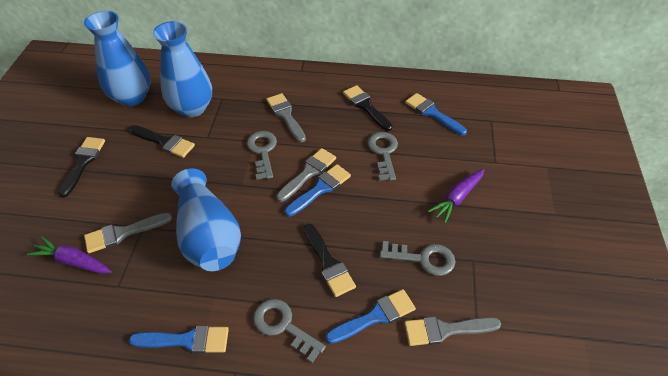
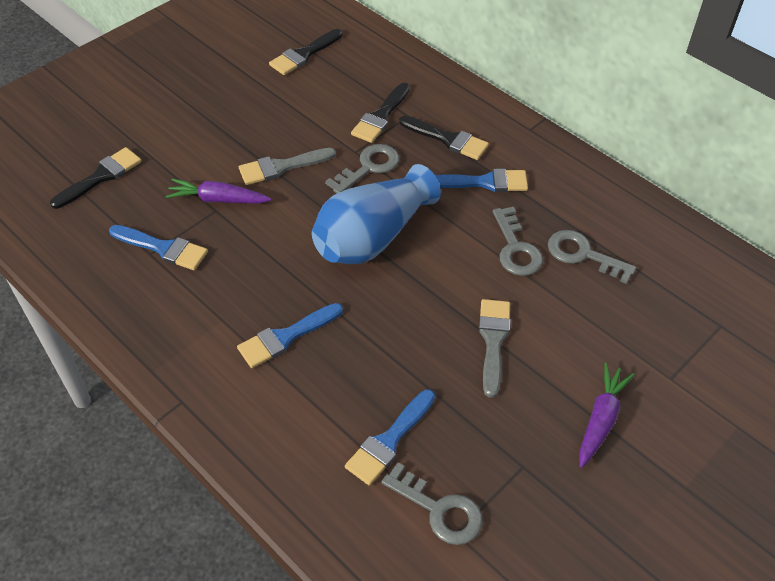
blue vase: [84,11,151,106] [153,21,212,118] [171,169,241,271] = 3 -> [312,164,441,264] = 1
grey brush: [84,213,172,253] [266,93,306,143] [276,148,336,202] [404,316,501,346] = 4 -> [239,148,336,185] [479,299,511,398] = 2

